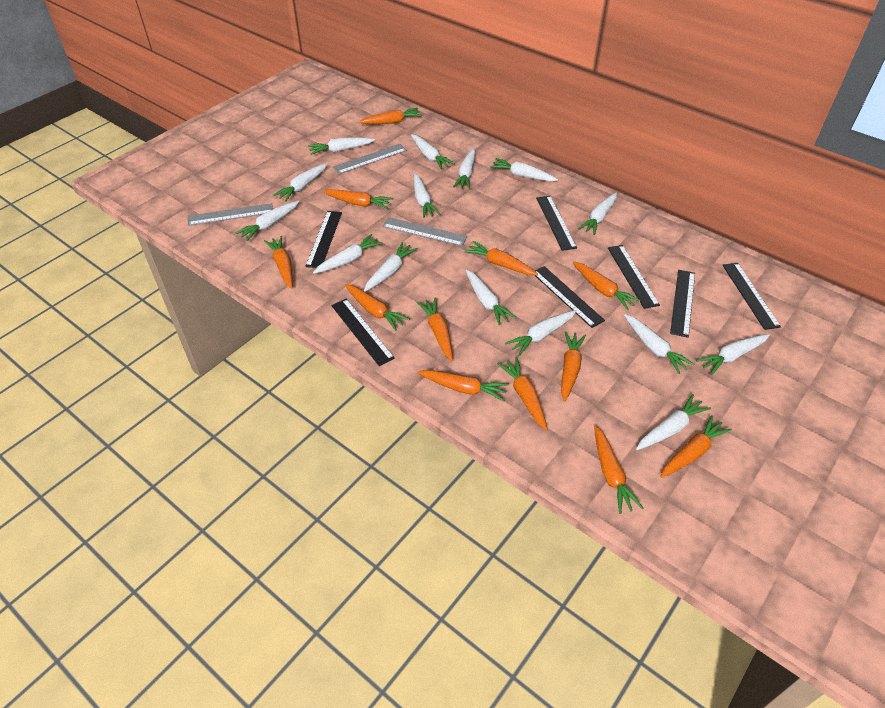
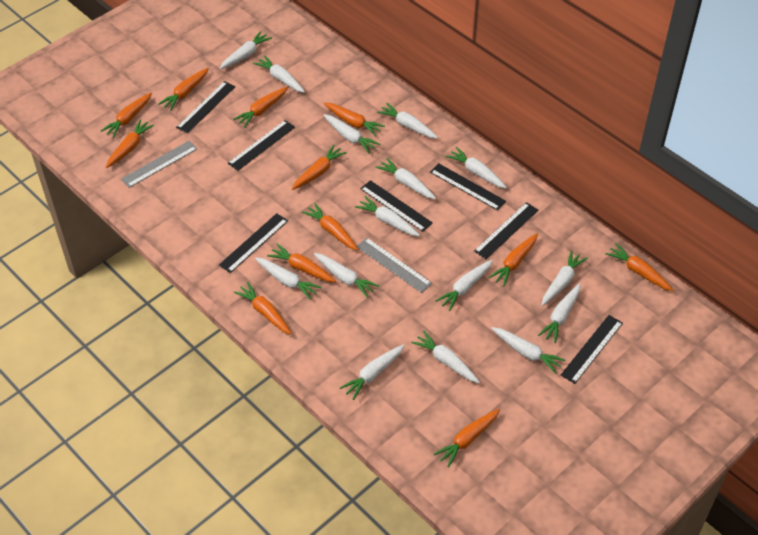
grey ruler: [188,203,273,226] [333,144,407,174] [382,217,467,246] = 3 -> [121,141,197,188] [357,238,432,293] = 2

